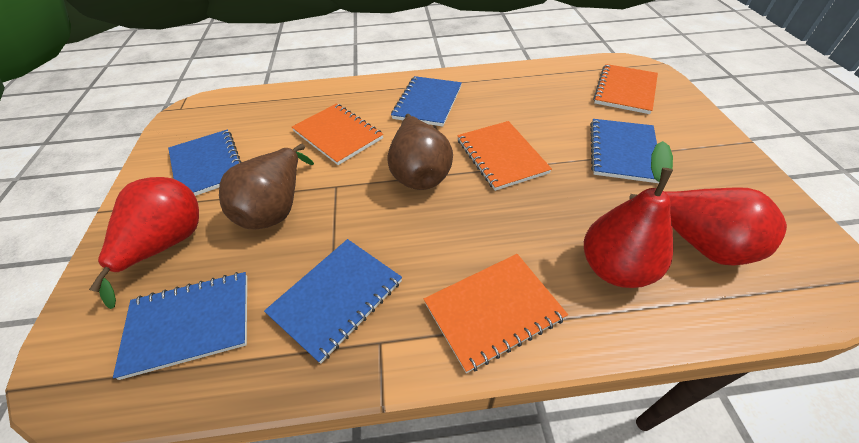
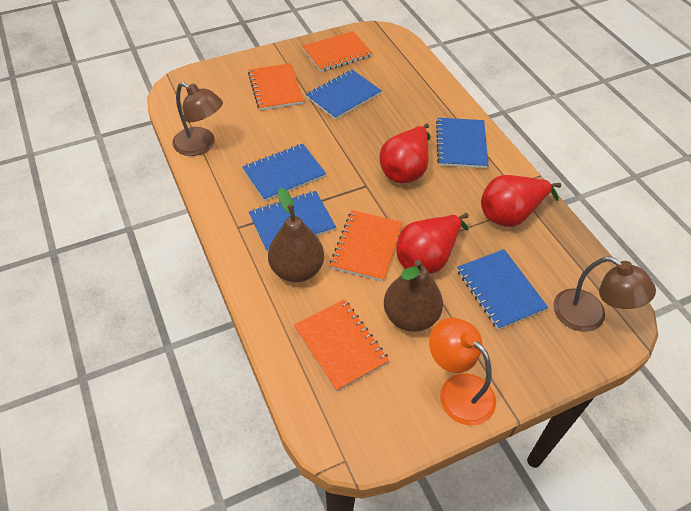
brown lamp: none = 0 -> [172,82,223,156] [553,256,656,332] = 2
orange lamp: none = 0 -> [429,318,496,426] = 1

